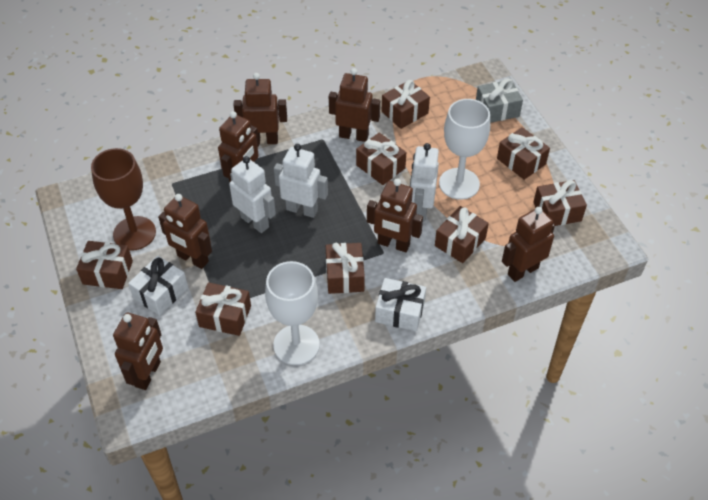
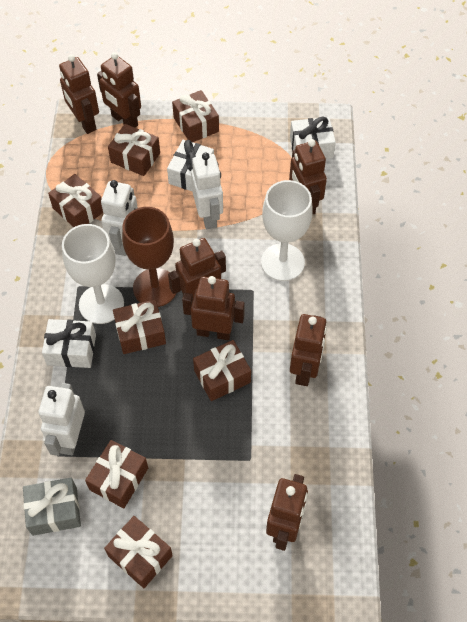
brown gift: [76,241,133,289] [195,282,251,336] [326,243,365,294] [356,133,406,185] [382,80,430,129] [435,206,489,263] [497,127,550,180] [533,180,587,226] = 8 -> [48,174,103,227] [85,440,148,508] [104,516,173,588] [108,124,160,176] [113,300,166,354] [172,90,219,142] [193,340,251,401] = 7
white gift: [128,256,188,316] [375,278,426,331] = 2 -> [42,319,96,368] [167,140,214,191] [290,116,336,159] = 3

